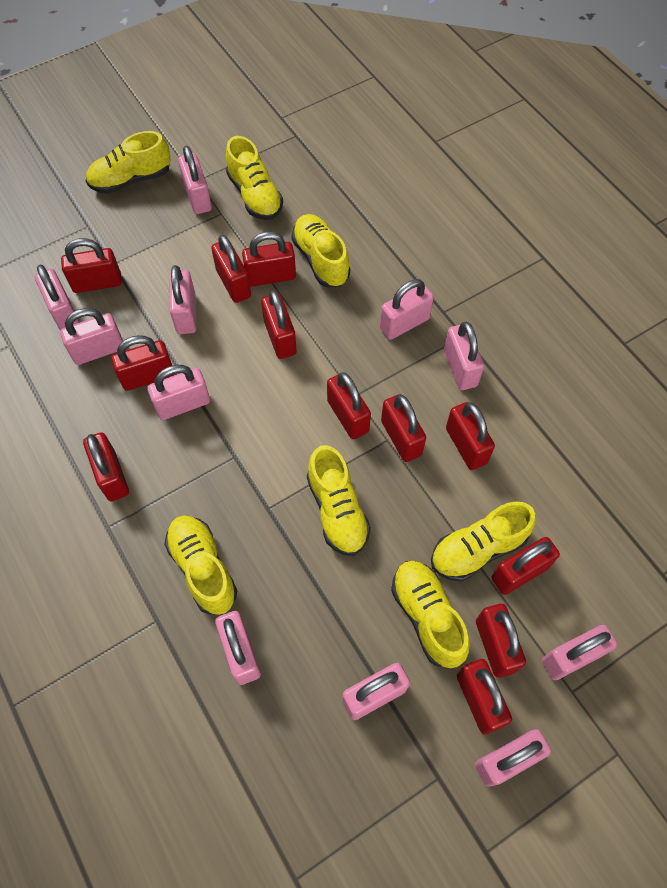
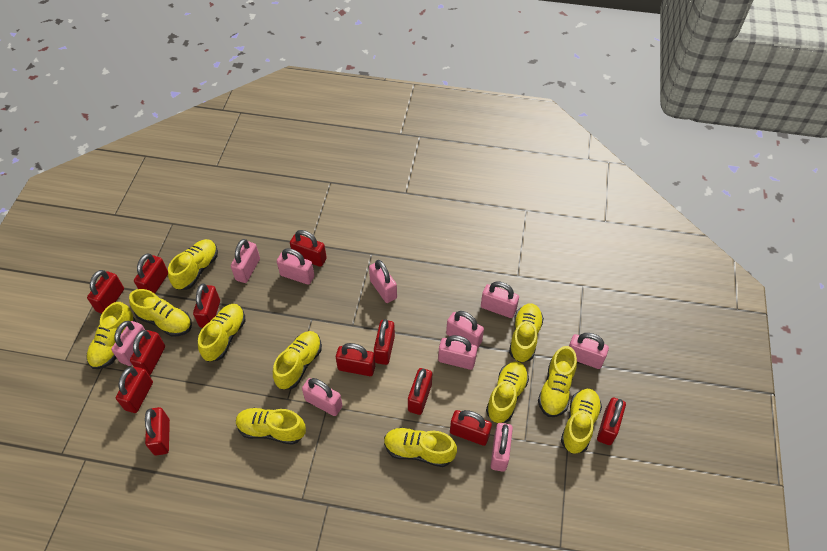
pink padlock: [35,265,79,330] [60,308,123,365] [147,365,210,420] [169,265,196,334] [178,145,212,214] [215,611,261,685] [342,663,410,720] [380,279,434,340] [444,322,484,390] [475,729,551,787] [542,625,617,680] = 11 -> [111,321,145,366] [231,239,260,283] [277,248,314,285] [302,378,343,416] [369,260,397,303] [438,335,477,370] [446,311,484,348] [481,281,519,318] [491,423,513,472] [569,333,609,369] = 10
yellow shoe: [86,131,171,194] [164,516,237,615] [226,136,283,220] [291,214,350,287] [307,445,371,556] [391,561,470,668] [431,502,536,582] = 7 -> [86,302,136,369] [129,289,192,337] [168,239,218,290] [198,304,245,362] [236,408,306,445] [273,331,322,389] [384,427,457,467] [486,361,529,423] [509,304,544,362] [538,346,577,417] [561,389,602,454] = 11

